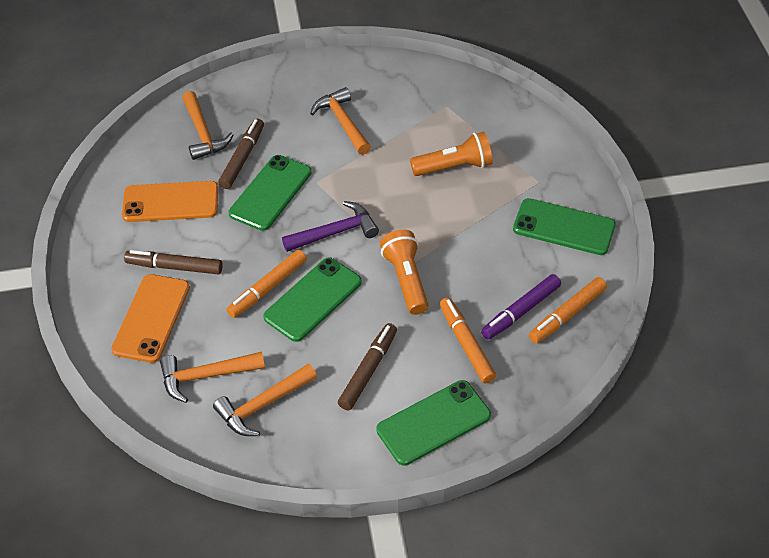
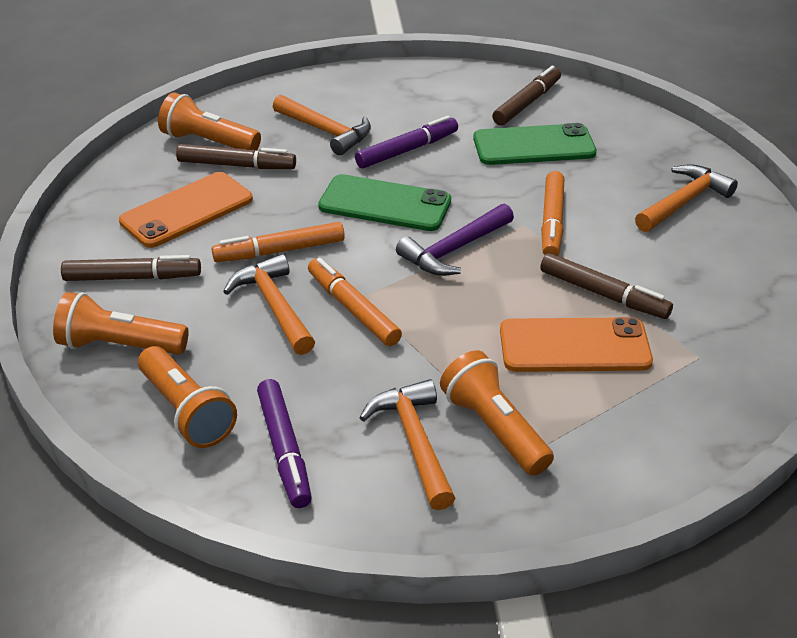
brown marker: [124,250,223,275] [218,119,264,189] [338,323,397,410] = 3 -> [61,255,201,281] [176,144,296,169] [492,66,561,125] [540,253,673,319] = 4
green phone: [229,155,311,231] [263,257,362,342] [376,380,491,466] [513,198,616,255] = 4 -> [318,174,451,231] [473,123,597,165] = 2
orange flashlight: [380,230,428,315] [410,132,492,176] = 2 -> [53,292,189,355] [138,346,237,448] [158,92,261,151] [440,350,554,476] = 4
purple marker: [481,274,561,340] = 1 -> [257,379,312,508] [355,116,458,168] = 2

